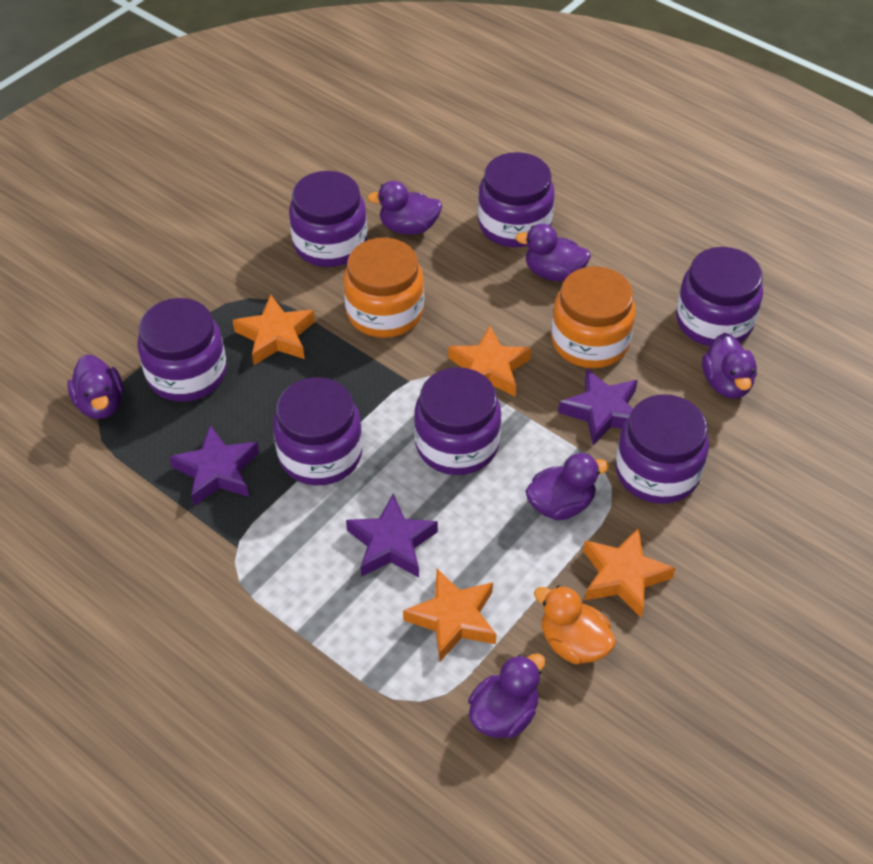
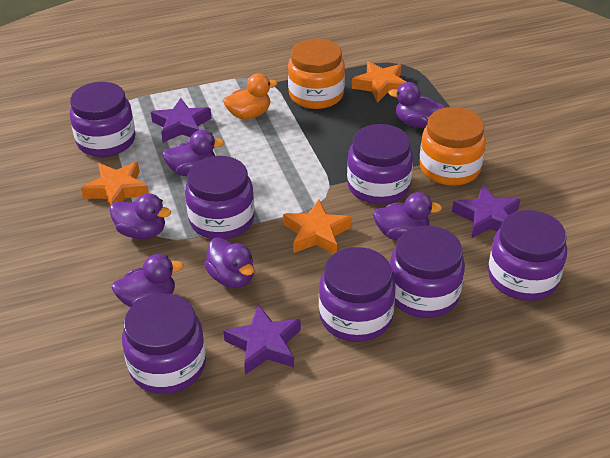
orange star: [232,294,315,365] [403,569,497,662] [448,325,531,396] [583,528,676,617] = 4 -> [81,162,149,206] [283,200,352,254] [352,61,406,103] = 3

